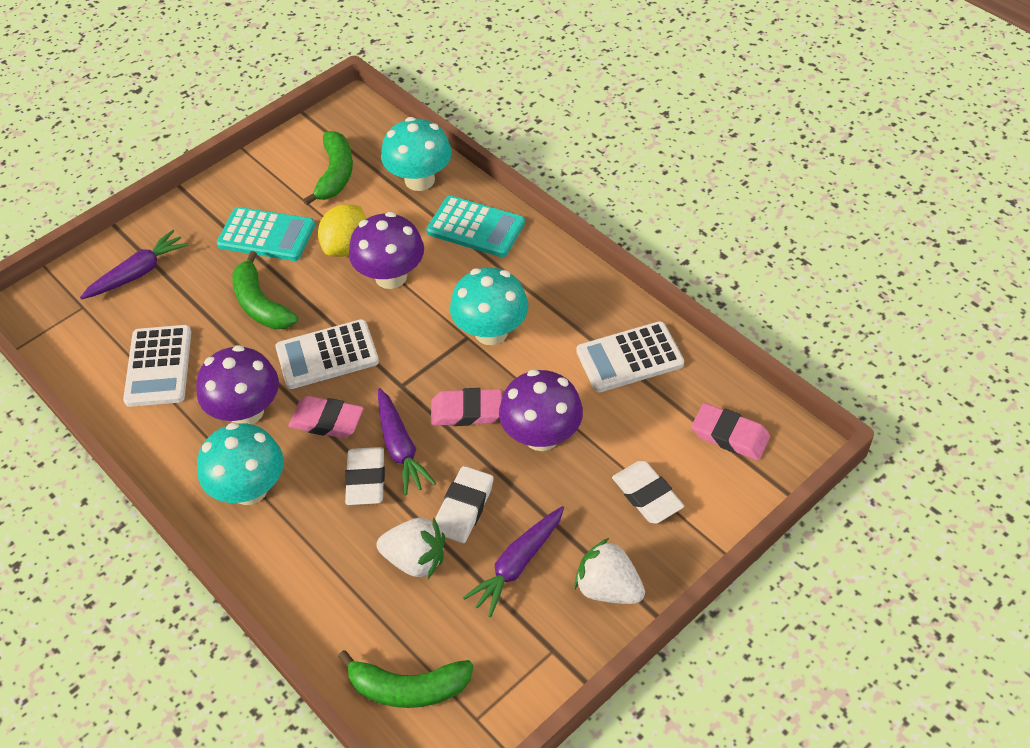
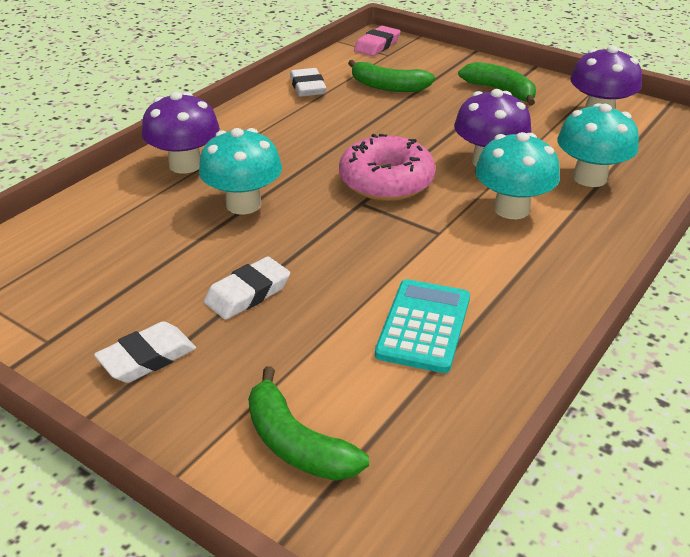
pink donut: none = 0 -> [339,134,436,201] = 1
pink eraser: [288,396,364,438] [431,388,502,426] [692,403,770,460] = 3 -> [354,26,400,56] = 1
purple carrot: [80,230,189,300] [378,388,436,495] [463,506,564,617] = 3 -> none = 0
turquoise calculator: [217,207,315,261] [426,196,525,257] = 2 -> [375,279,470,373] = 1
white calculator: [123,325,191,407] [275,319,379,389] [576,321,684,392] = 3 -> none = 0
white strawberry: [376,517,445,579] [574,538,645,604] = 2 -> none = 0
yellow lemon: [318,204,367,257] = 1 -> none = 0

